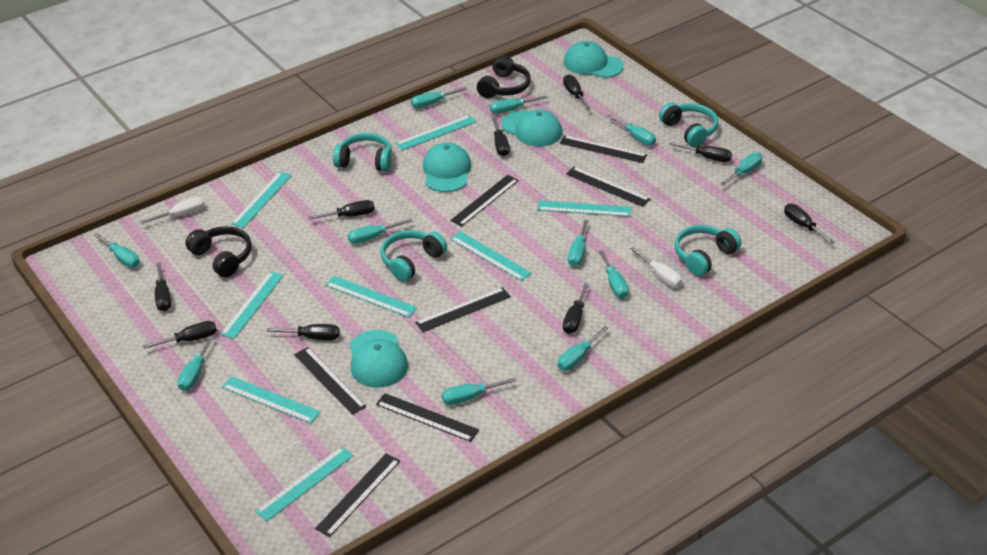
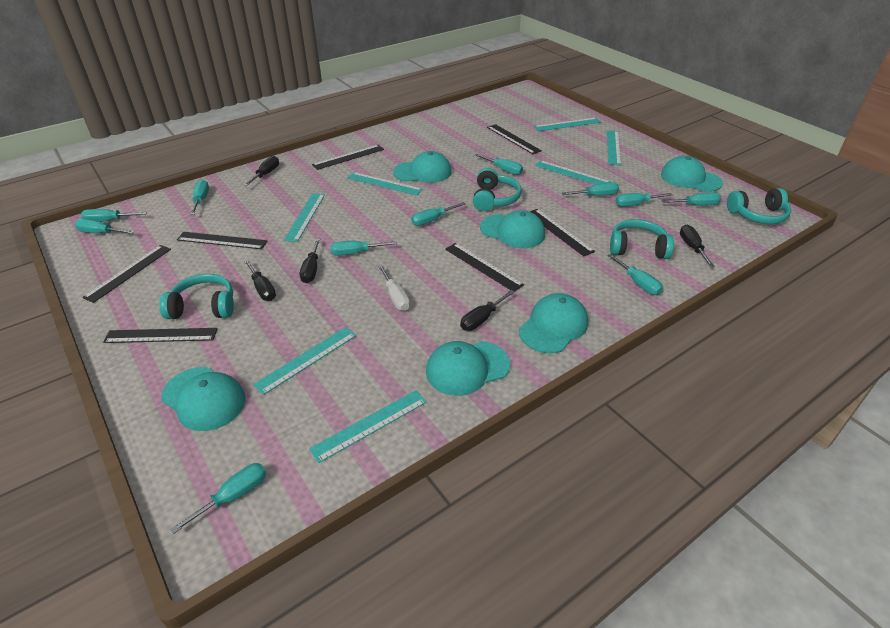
black headphones: [185,226,252,277] [477,55,531,98] = 2 -> none = 0
black screwdriver: [143,321,217,349] [155,262,171,311] [266,324,340,340] [309,200,375,220] [492,117,510,156] [563,74,591,110] [563,283,589,334] [669,142,732,162] [784,204,835,244] = 9 -> [243,156,279,186] [244,259,276,301] [300,239,320,283] [460,290,515,331] [680,225,715,267] = 5
turquoise cap: [350,330,408,388] [423,143,471,192] [501,109,562,146] [564,41,623,78] = 4 -> [161,367,246,431] [393,151,452,183] [426,341,510,396] [480,210,545,248] [519,293,588,353] [661,156,723,192] = 6
turquoise ruler: [220,271,284,339] [222,376,320,423] [231,172,292,228] [255,446,354,521] [325,276,417,317] [395,115,476,150] [450,231,531,281] [537,200,631,217] = 8 -> [253,327,356,395] [284,193,325,242] [309,390,427,463] [347,172,423,195] [534,118,601,131] [535,160,611,185] [607,130,621,166] = 7
white screwdriver: [140,197,205,224] [630,247,683,287] = 2 -> [378,265,410,311] = 1

